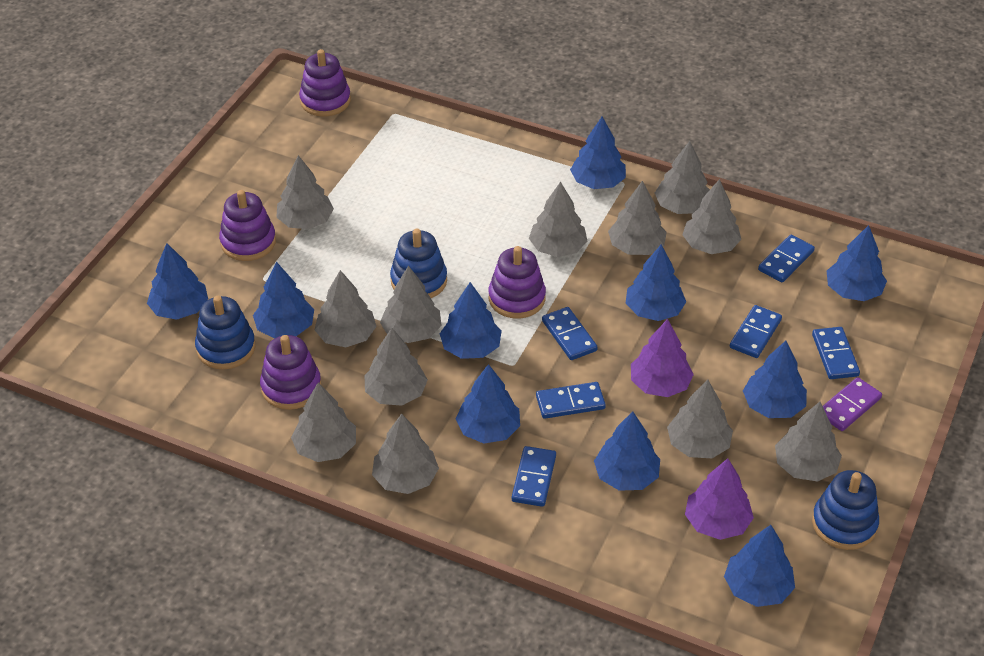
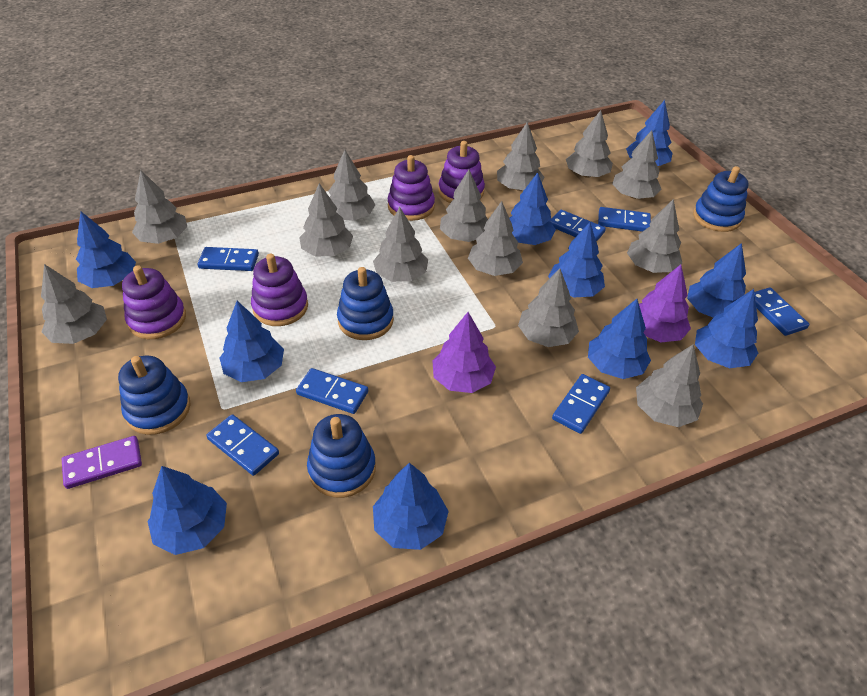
blue domino: [512,446,556,507] [536,382,606,419] [542,307,598,360] [730,305,782,358] [758,235,815,283] [812,327,860,379] = 6 -> [198,247,259,271] [206,414,279,476] [296,368,368,414] [550,210,606,242] [552,374,610,434] [598,207,651,232] [754,287,810,336] = 7
blue stacking toy: [195,296,255,370] [390,229,447,298] [812,470,879,550] = 3 -> [118,356,191,435] [307,414,376,498] [337,267,394,340] [693,166,749,232] = 4
grey tree: [276,155,334,229] [291,383,356,462] [315,270,377,347] [364,328,428,406] [372,414,439,494] [380,266,442,343] [529,182,587,257] [608,181,667,255] [655,141,710,214] [667,380,733,458] [682,179,741,254] [775,402,842,482] = 12 -> [41,264,107,344] [132,170,187,244] [299,183,353,257] [328,150,375,221] [373,207,428,282] [440,170,488,242] [468,201,523,276] [497,122,545,191] [518,268,579,347] [566,110,613,178] [612,130,662,199] [627,199,682,273] [636,344,703,427] = 13

